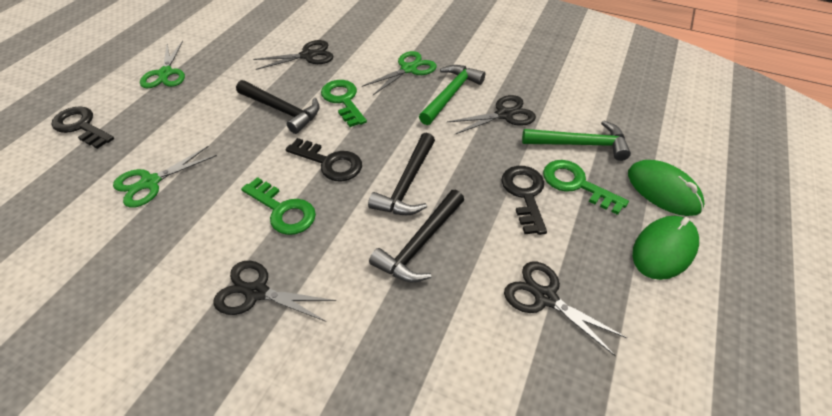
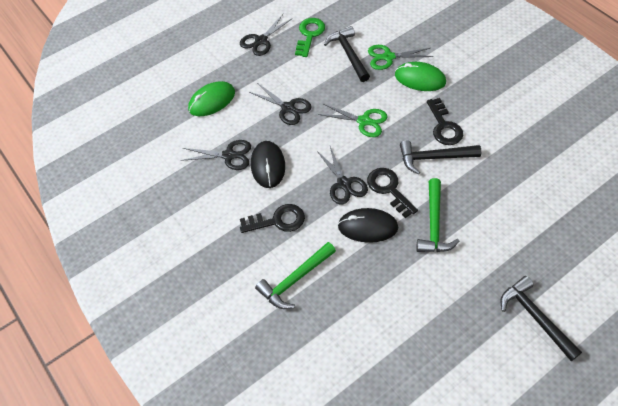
black mouse: none = 0 -> [251,141,285,188] [338,208,398,243] = 2
green key: [241,177,316,235] [321,80,367,127] [543,160,629,215] = 3 -> [295,18,325,57] = 1
green scissors: [113,146,217,208] [140,41,185,88] [362,51,437,95] = 3 -> [318,104,388,137] [368,45,433,70] = 2

